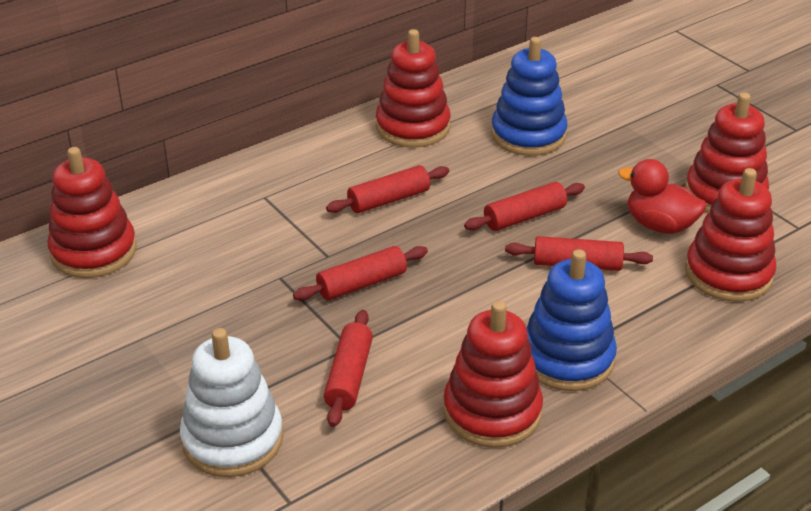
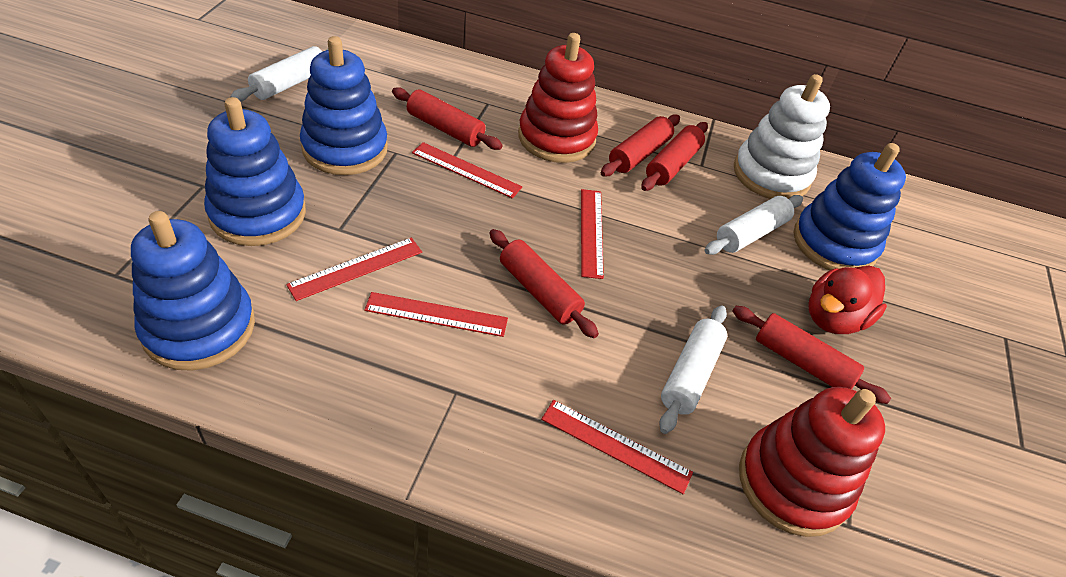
blue stacking toy: [491,37,568,156] [526,249,617,391] = 2 -> [131,211,255,371] [204,97,306,246] [300,36,388,175] [794,143,906,270] = 4
red ruler: none = 0 -> [286,238,422,301] [364,292,508,337] [412,142,522,199] [541,400,693,494] [581,189,604,279] = 5
red stacking toy: [47,147,137,278] [376,29,451,148] [443,301,543,448] [685,92,769,213] [685,168,777,302] = 5 -> [518,33,598,163] [739,387,885,537] = 2
white rolling pin: none = 0 -> [230,46,328,102] [659,305,727,434] [705,195,803,255] = 3

